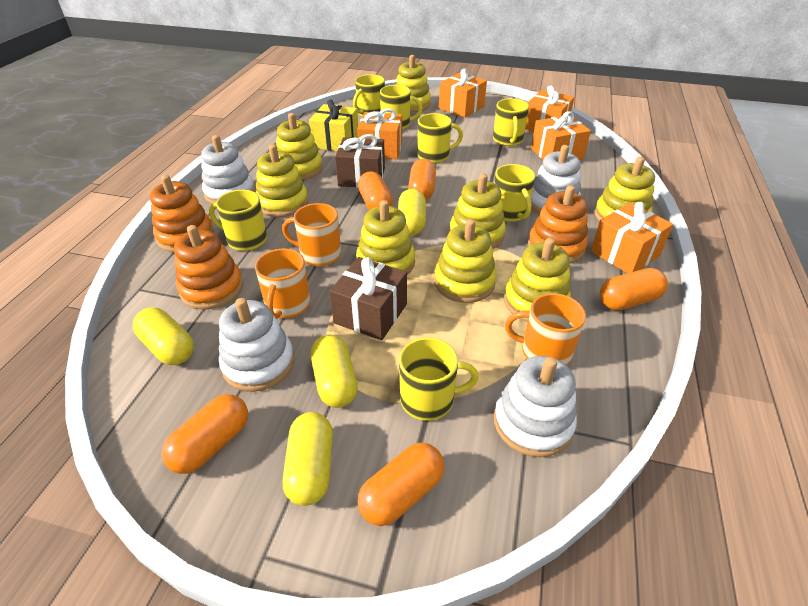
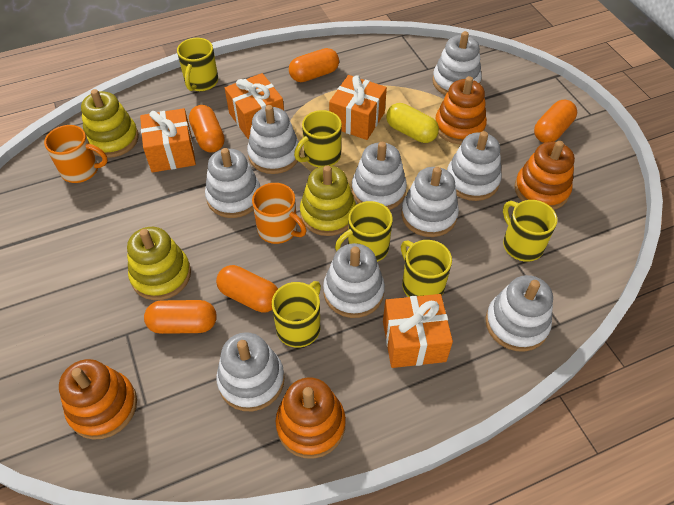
brown gift: [329,257,407,340] [335,134,385,188] = 2 -> none = 0
orange gift: [357,108,402,159] [439,69,487,118] [525,86,575,132] [531,111,591,160] [591,202,673,273] = 5 -> [140,108,196,173] [225,73,284,139] [329,75,387,140] [383,294,453,368] = 4
orange mug: [255,249,310,319] [282,203,341,266] [505,293,586,365] = 3 -> [44,125,108,183] [252,183,306,244] = 2
orange stacking toy: [150,175,214,252] [174,225,243,310] [528,185,588,264] = 3 -> [59,359,137,440] [275,377,346,459] [435,76,487,144] [515,141,575,210] = 4
white stacking toy: [201,135,255,204] [219,298,294,392] [494,356,577,457] [531,145,581,214] = 4 -> [205,148,260,218] [216,332,285,411] [247,105,300,174] [323,243,385,318] [352,142,407,210] [401,167,459,237] [432,31,482,95] [447,131,502,201] [485,275,553,352] = 9
yellow capsule: [133,307,194,365] [283,412,333,506] [311,335,358,408] [398,189,426,235] = 4 -> [386,103,439,143] = 1
yellow gift: [309,99,358,151] = 1 -> none = 0
yellow mug: [209,190,267,251] [353,74,385,117] [380,85,423,130] [399,337,479,421] [417,113,463,163] [493,98,529,146] [494,164,535,222] = 7 -> [177,38,218,91] [272,281,321,348] [294,110,342,167] [335,201,393,262] [401,240,452,297] [503,200,557,262] = 6
yellow stacking toy: [256,144,308,217] [276,113,323,180] [356,200,415,275] [395,55,431,112] [434,219,497,303] [450,174,506,249] [504,238,571,322] [595,157,655,221] = 8 -> [81,89,139,158] [127,227,191,300] [300,165,356,236] = 3

